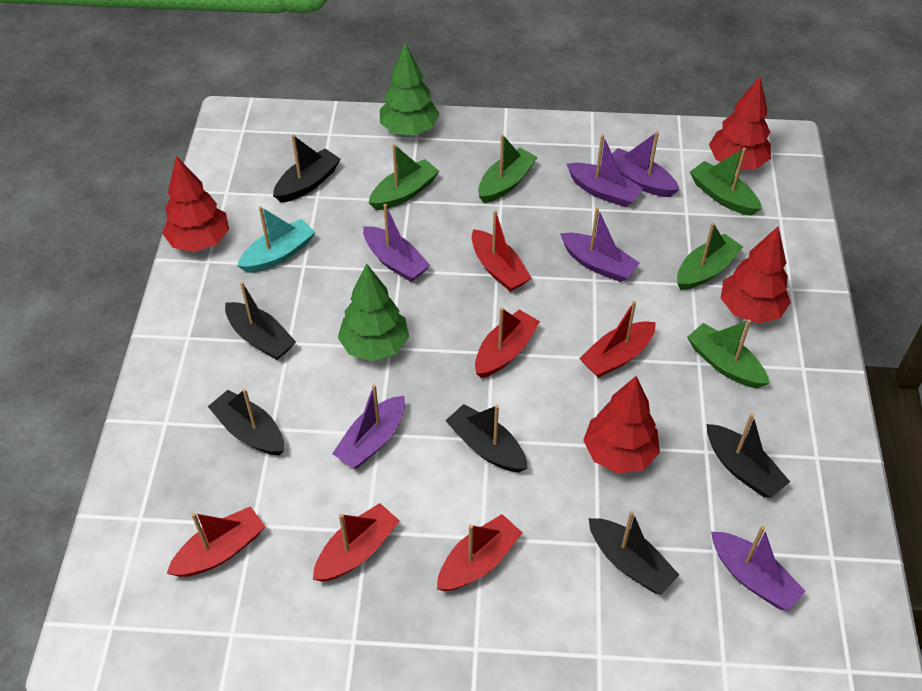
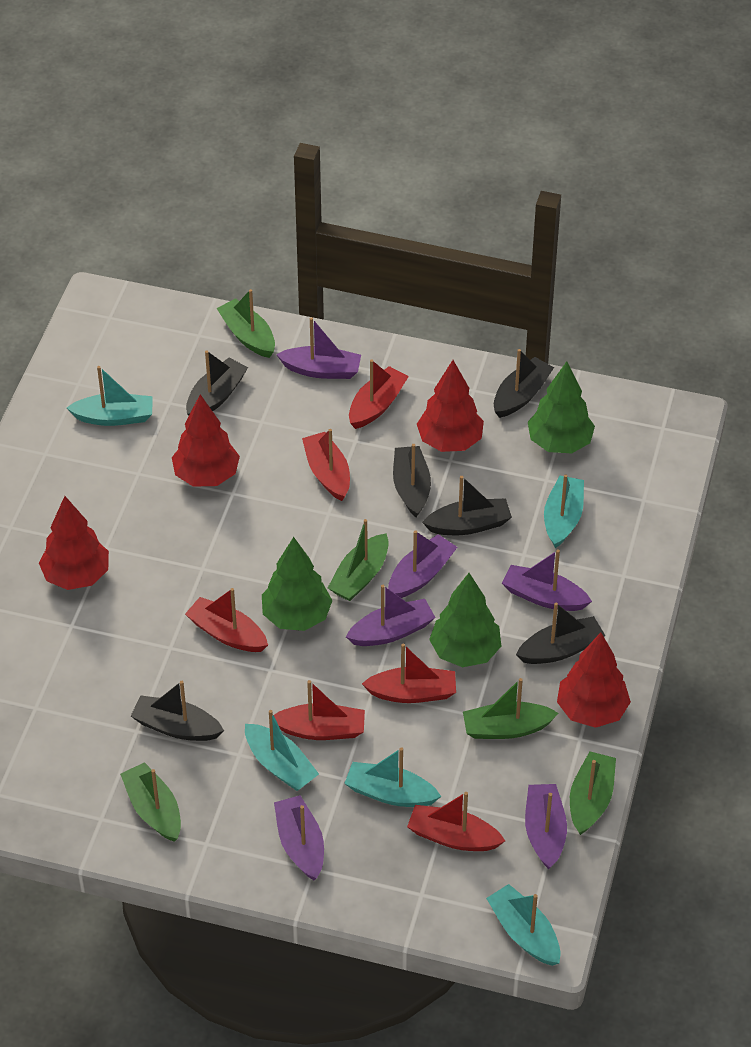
green tree: [338,263,409,361] [380,43,439,135] = 2 -> [262,537,333,631] [429,573,501,667] [528,361,595,453] = 3
turquoise boat: [237,206,315,273] = 1 -> [67,366,153,426] [245,710,319,791] [344,747,441,807] [486,884,560,966] [544,474,584,548] = 5

